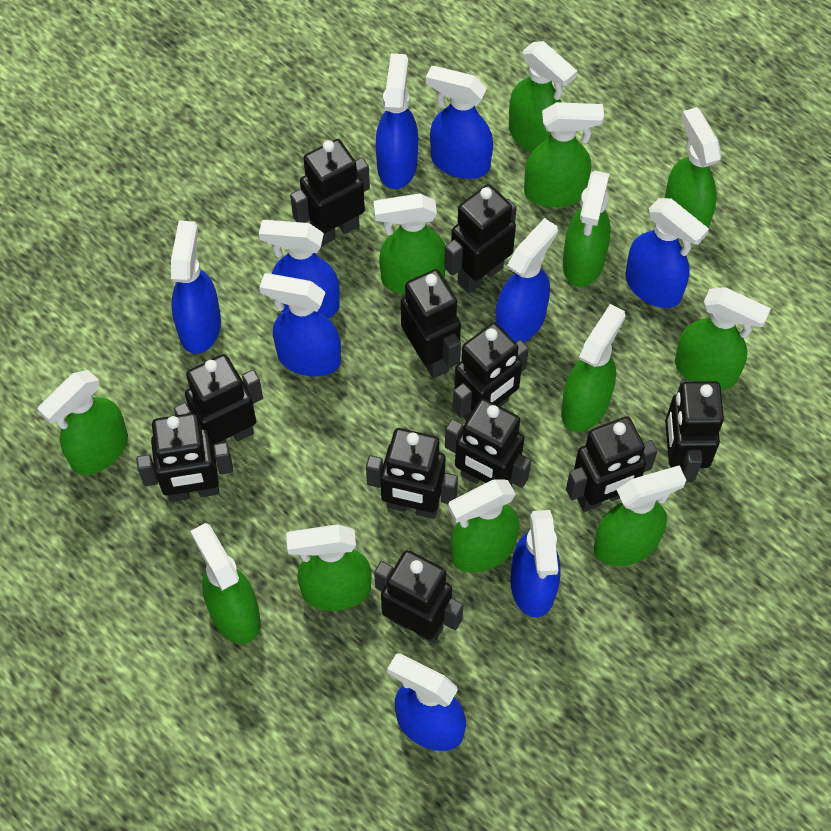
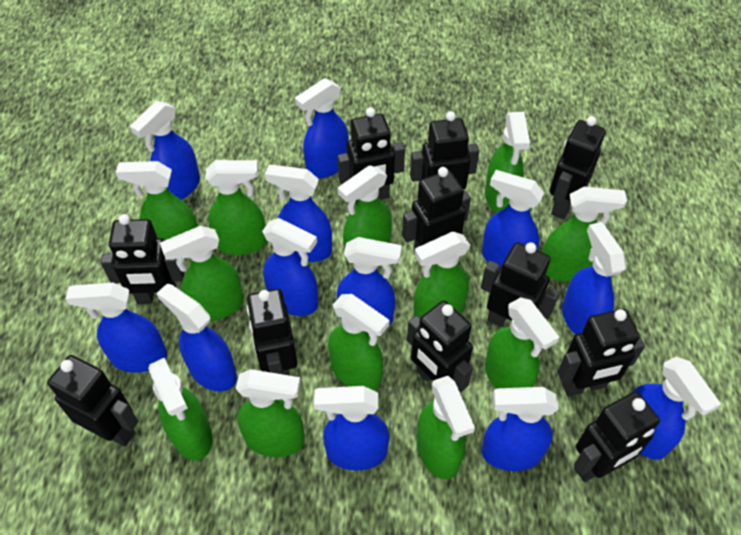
blue spray bottle: [171,221,221,354] [259,220,339,318] [259,273,341,377] [376,53,418,189] [387,653,466,751] [426,66,493,179] [495,218,558,343] [511,510,561,617] [625,198,709,308] = 9 -> [65,282,167,373] [130,101,200,200] [156,284,237,392] [262,218,318,316] [265,165,332,262] [295,78,349,178] [314,386,390,470] [337,237,402,326] [481,387,559,471] [482,170,544,269] [562,222,626,335] [633,357,721,460] = 12

